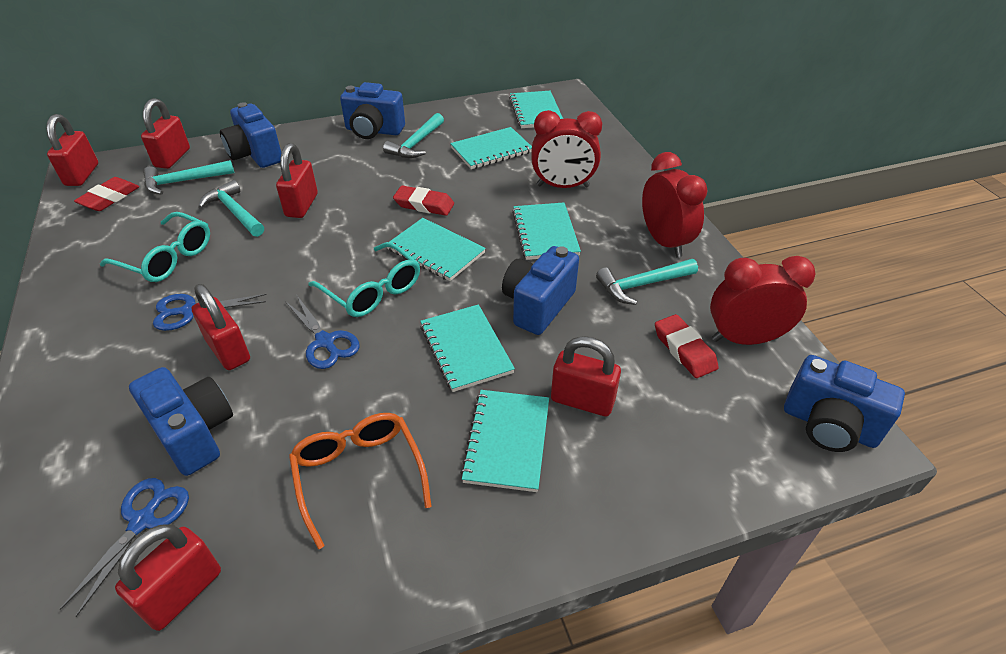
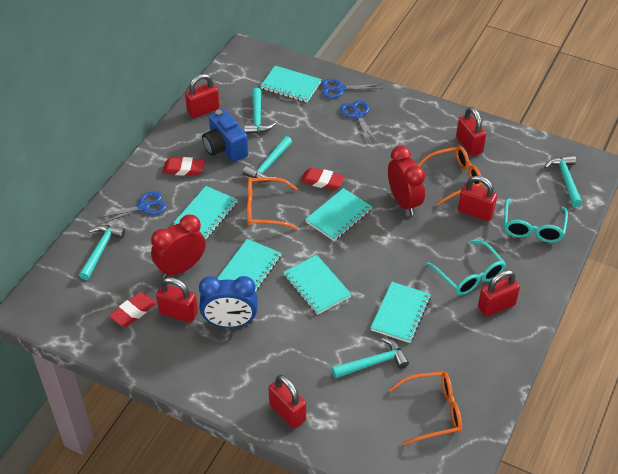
blue camera: [129,367,233,476] [220,102,281,168] [340,82,405,139] [502,246,579,335] [784,355,905,452] = 5 -> [202,109,248,162] = 1
blue clock: none = 0 -> [199,276,258,328] = 1
orange glasses: [289,413,432,549] = 1 -> [247,177,298,230] [389,371,462,445] [417,146,483,205] = 3
red clock: [531,110,602,188] [642,152,708,257] [710,256,815,345] = 3 -> [151,214,206,278] [388,146,425,215] = 2
turquoise hammer: [143,160,234,195] [198,180,264,237] [383,113,444,158] [596,259,698,305] = 4 -> [79,225,125,280] [243,136,292,182] [244,88,276,134] [332,338,409,379] [544,155,582,207] = 5

